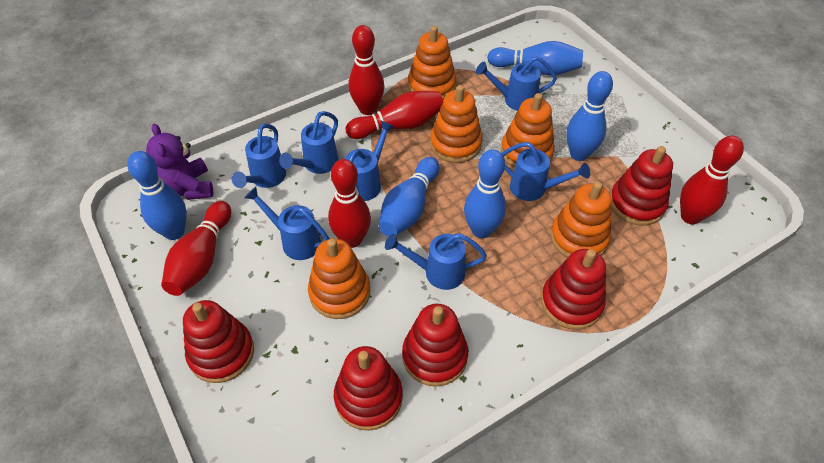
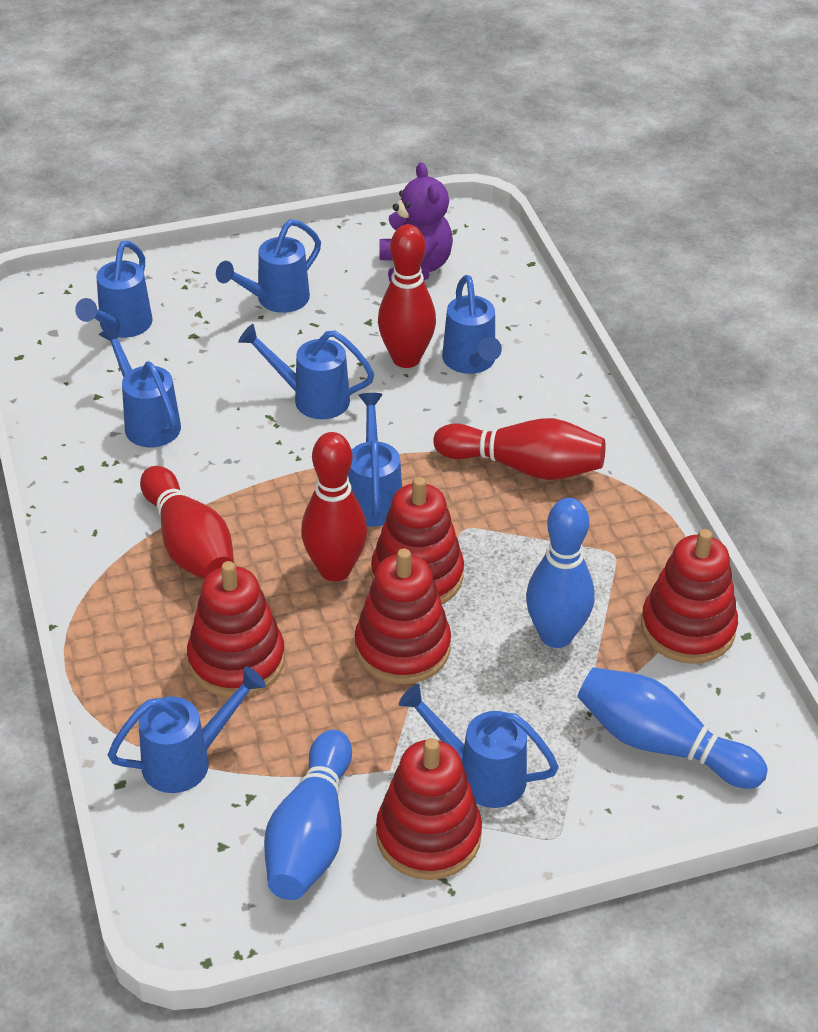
blue bowling pin: [127,151,187,240] [379,157,440,237] [464,149,506,238] [487,41,583,75] [566,71,613,161] = 5 -> [264,730,352,900] [526,498,594,648] [578,667,768,789] = 3
blue watering can: [231,123,286,188] [244,187,329,260] [279,111,338,174] [345,121,395,201] [385,233,487,290] [476,56,557,111] [501,142,590,201] = 7 -> [75,241,153,338] [99,325,181,447] [108,666,266,793] [216,219,321,313] [238,324,374,419] [348,393,402,527] [399,684,559,808] [442,275,502,374] = 8
orange stacking toy: [308,239,370,319] [408,26,456,100] [430,85,482,163] [501,93,555,168] [550,182,612,258] = 5 -> none = 0
red bowling pin: [161,201,231,296] [328,159,371,248] [346,91,443,139] [349,25,384,115] [680,135,744,224] = 5 -> [140,466,234,580] [301,432,367,581] [378,224,436,368] [433,418,605,480] = 4

